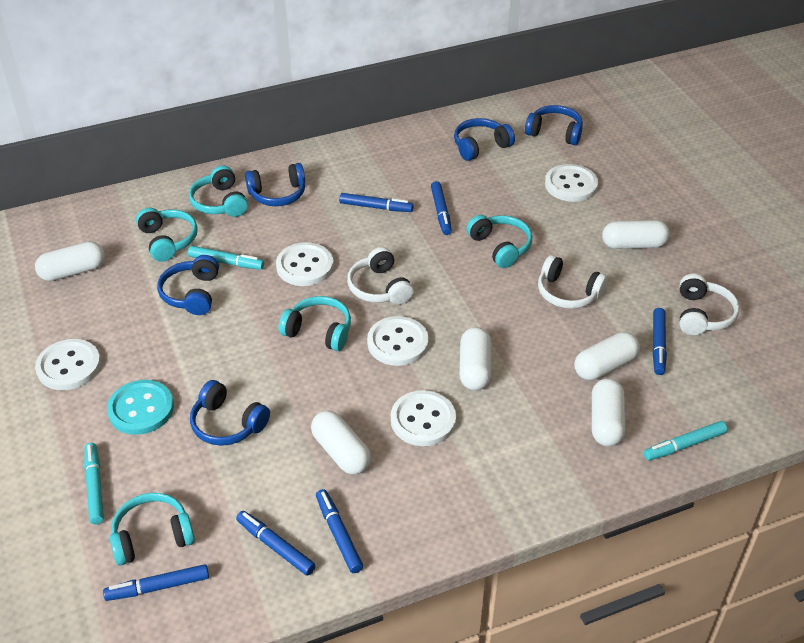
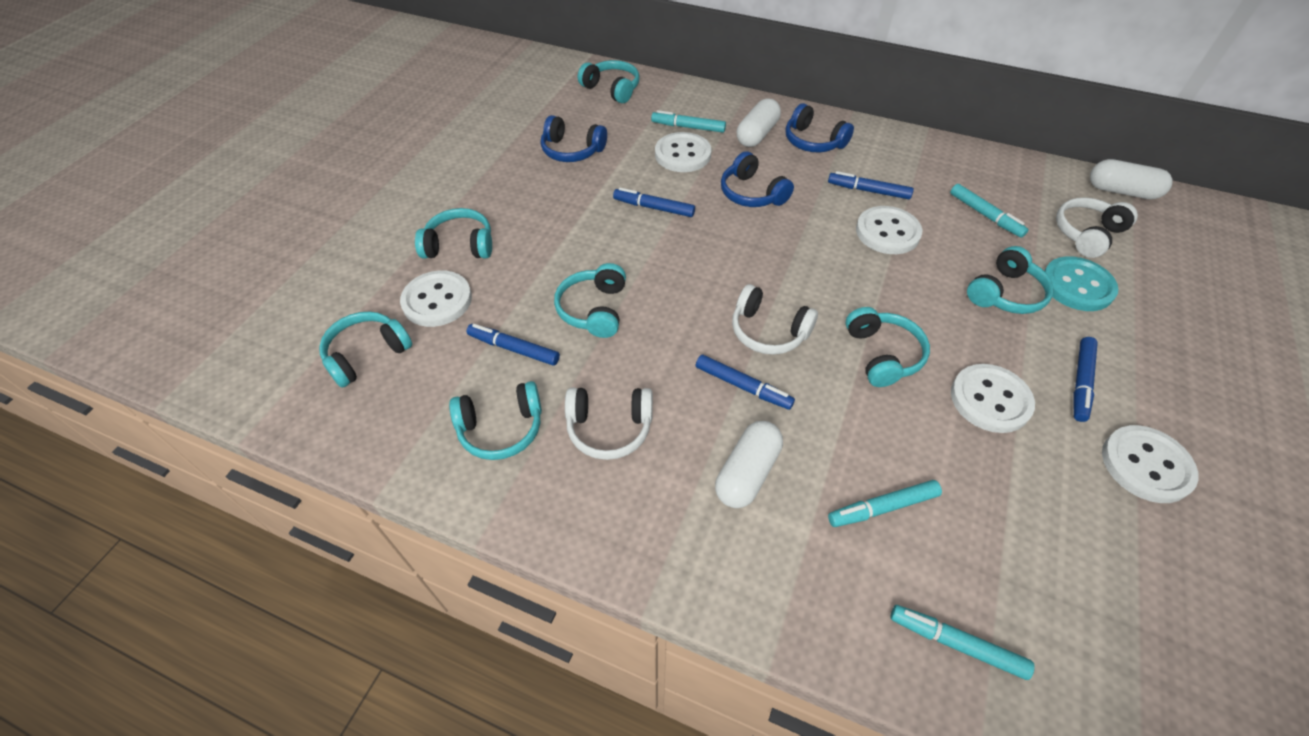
blue headphones: [157,255,219,315] [190,380,270,446] [245,163,305,206] [454,118,515,161] [525,105,583,145] = 5 -> [541,115,607,162] [721,151,794,207] [785,103,854,152] = 3
blue marker: [103,564,209,601] [236,511,316,576] [316,489,363,573] [339,193,413,212] [431,181,452,235] [653,308,667,375] = 6 -> [467,324,560,366] [613,187,695,217] [696,354,795,410] [828,171,914,199] [1074,337,1098,422] = 5
turquoise headphones: [110,493,195,566] [136,208,198,262] [189,166,248,217] [279,296,351,351] [466,215,532,268] = 5 -> [319,312,412,388] [415,208,492,258] [449,381,542,460] [554,263,626,338] [578,60,639,103] [845,307,930,387] [967,246,1054,314] = 7
turquoise marker: [84,443,104,525] [188,246,264,270] [644,421,727,461] = 3 -> [651,110,726,133] [828,480,942,527] [891,605,1035,680] [950,184,1028,238] = 4
white capsule: [35,241,105,281] [311,410,371,475] [459,327,491,391] [574,332,640,380] [592,378,625,447] [602,220,670,249] = 6 -> [715,421,783,508] [737,98,781,147] [1090,159,1173,199] = 3

